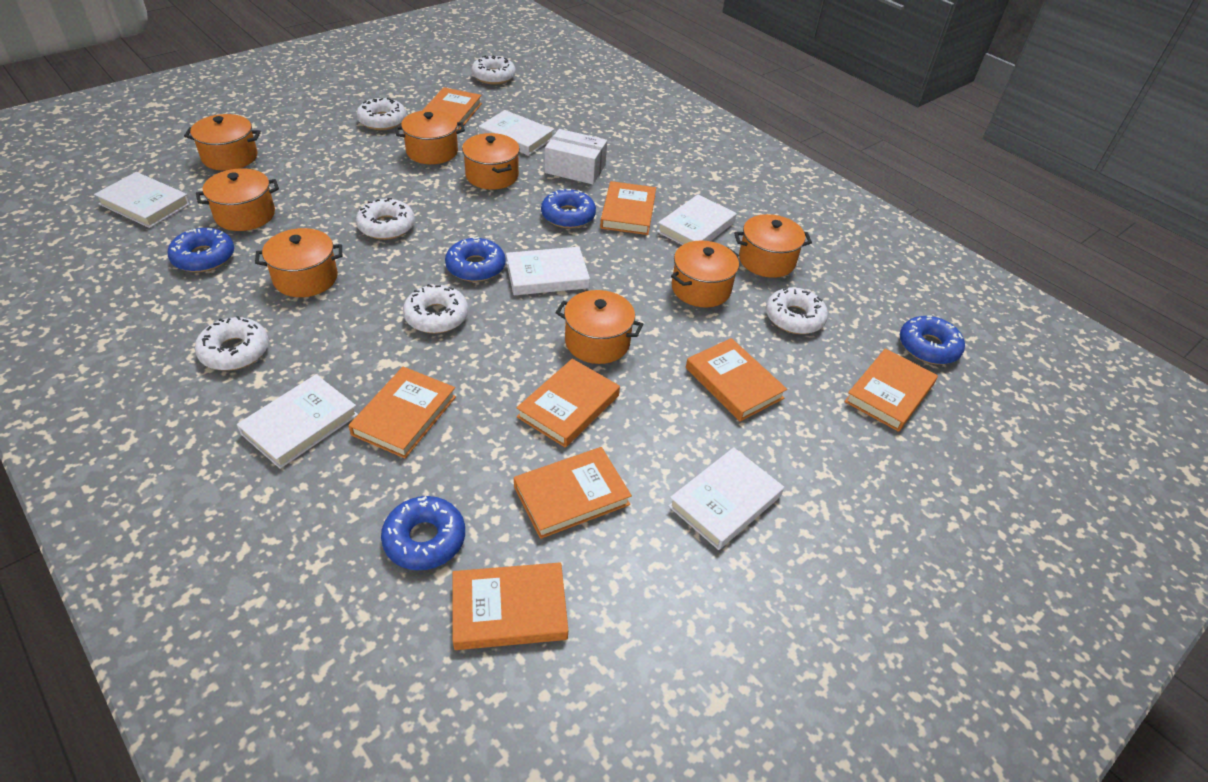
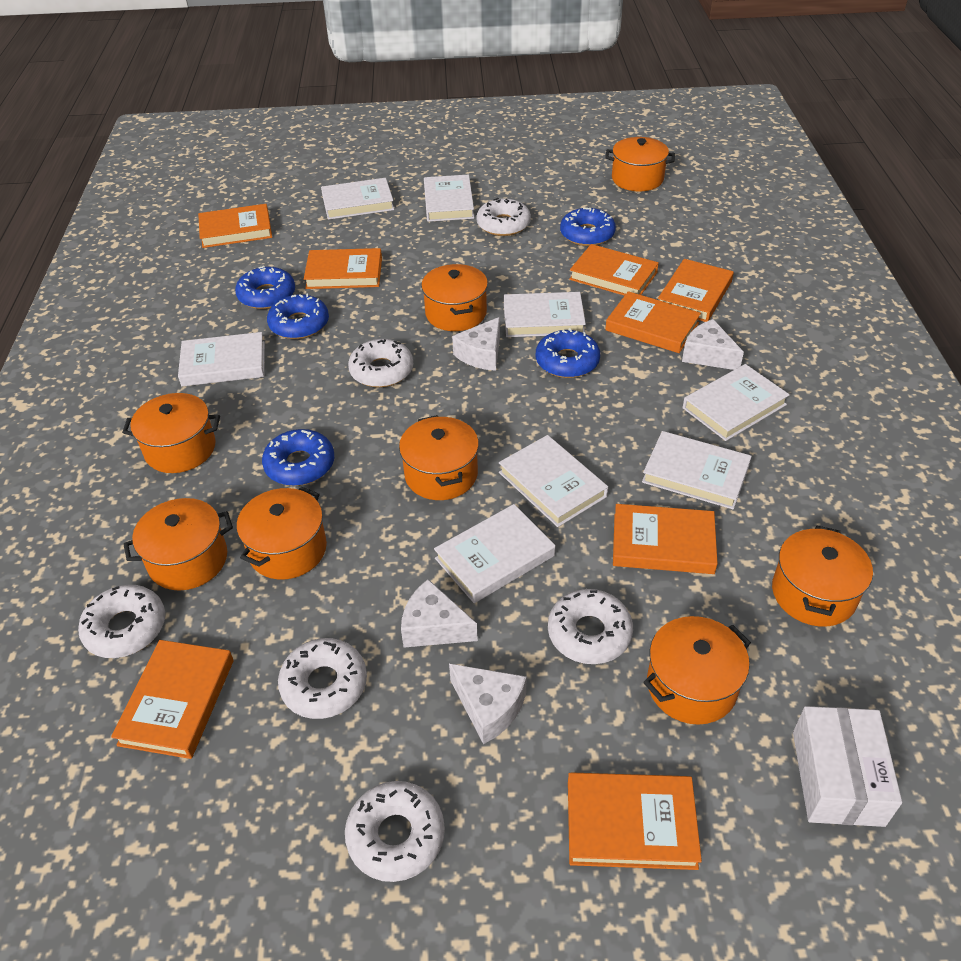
white book: [94,172,190,228] [237,374,358,469] [479,110,554,156] [506,247,590,295] [657,195,737,245] [668,447,784,550] = 6 -> [178,332,265,386] [321,178,394,220] [424,174,474,222] [434,504,555,603] [499,435,608,527] [504,292,586,337] [642,431,752,509] [683,364,790,441] = 8
white cheese: none = 0 -> [401,579,478,647] [449,664,527,744] [452,317,500,371] [682,319,744,370] = 4

